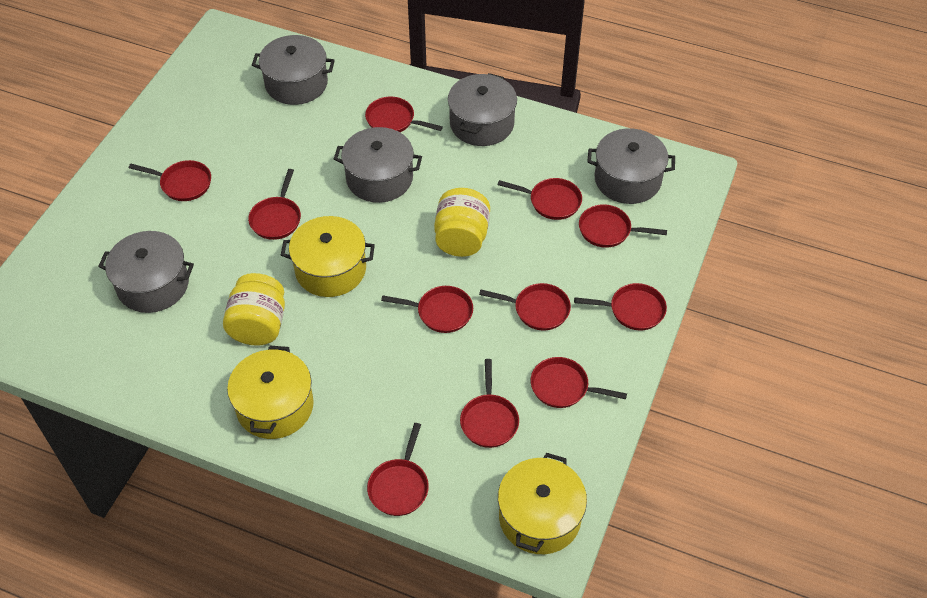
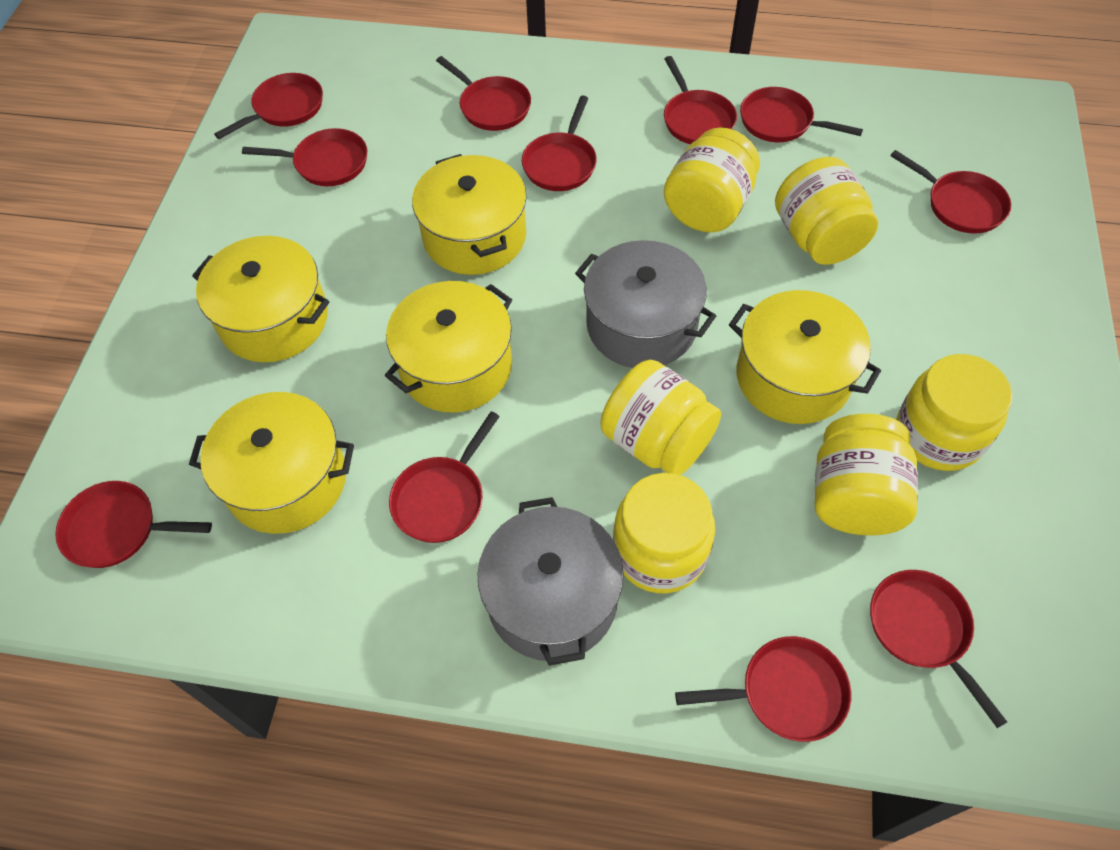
grey pot: [98,231,194,313] [252,35,335,105] [334,127,422,203] [448,73,517,146] [588,128,675,204] = 5 -> [478,497,624,666] [575,240,716,368] = 2
yellow jar: [223,273,285,346] [434,188,490,257] = 2 -> [601,360,721,475] [613,473,715,593] [664,127,760,232] [775,157,878,265] [815,414,918,535] [896,354,1012,471] = 6
yellow pot: [227,346,314,439] [281,216,375,297] [498,453,587,554] = 3 -> [189,392,354,534] [192,236,329,362] [385,281,512,413] [412,154,526,275] [729,290,881,424] = 5

